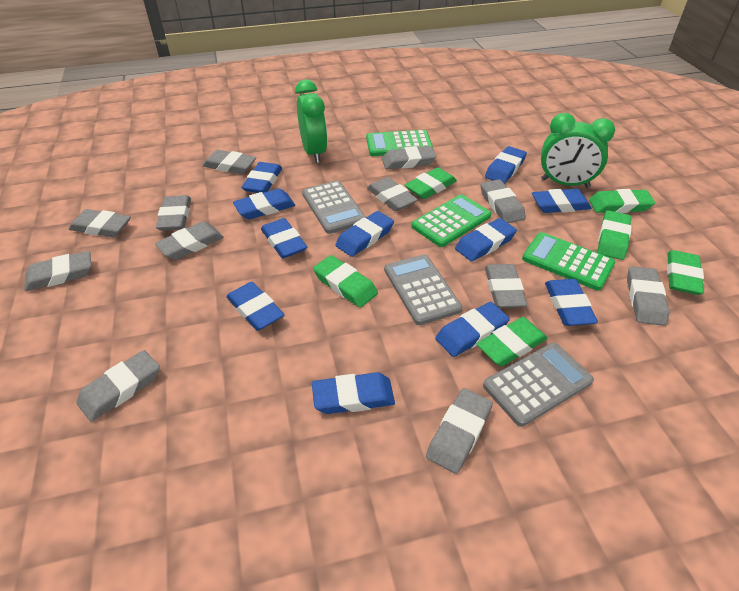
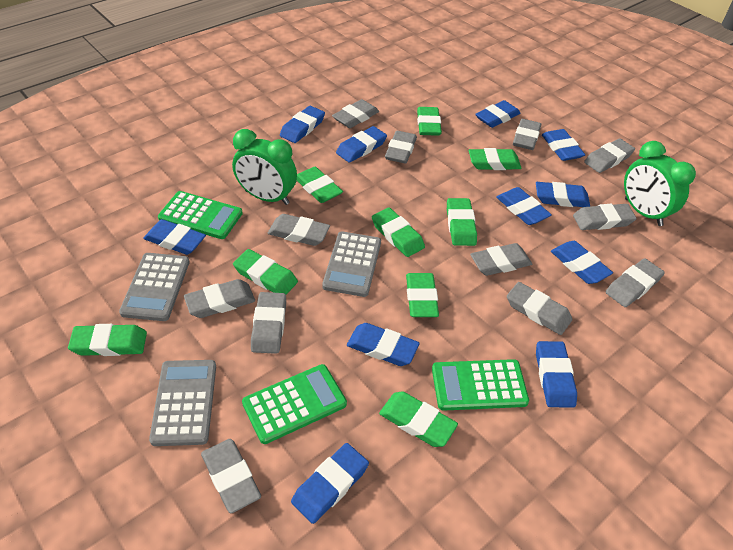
green eraser: [313,255,378,308] [405,167,457,199] [477,317,548,366] [589,189,655,213] [598,210,632,260] [667,250,704,295] = 6 -> [68,324,147,356] [233,249,298,294] [297,167,343,203] [372,207,425,257] [379,391,458,447] [406,273,439,317] [417,107,442,136] [447,198,477,246] [469,148,522,170] = 9

